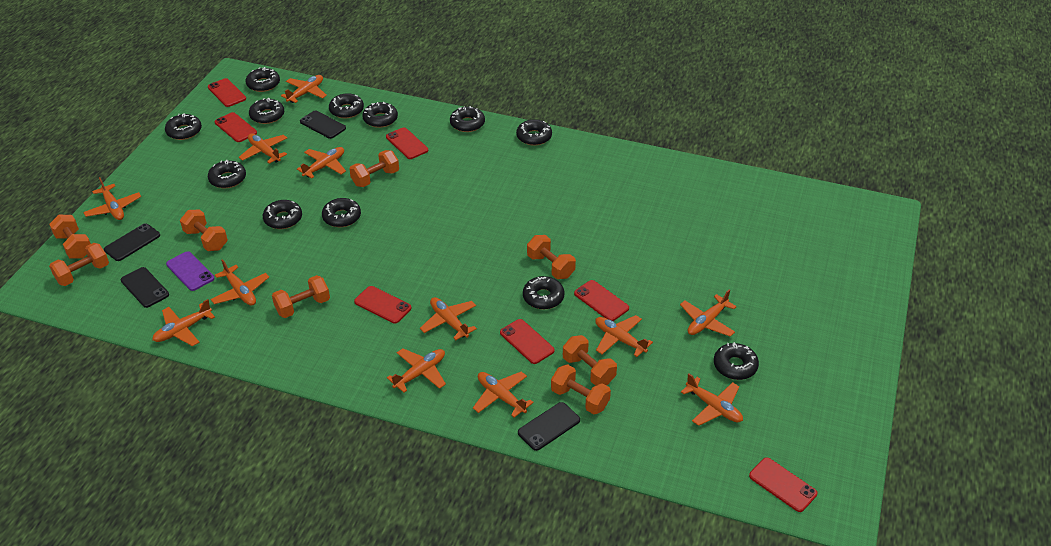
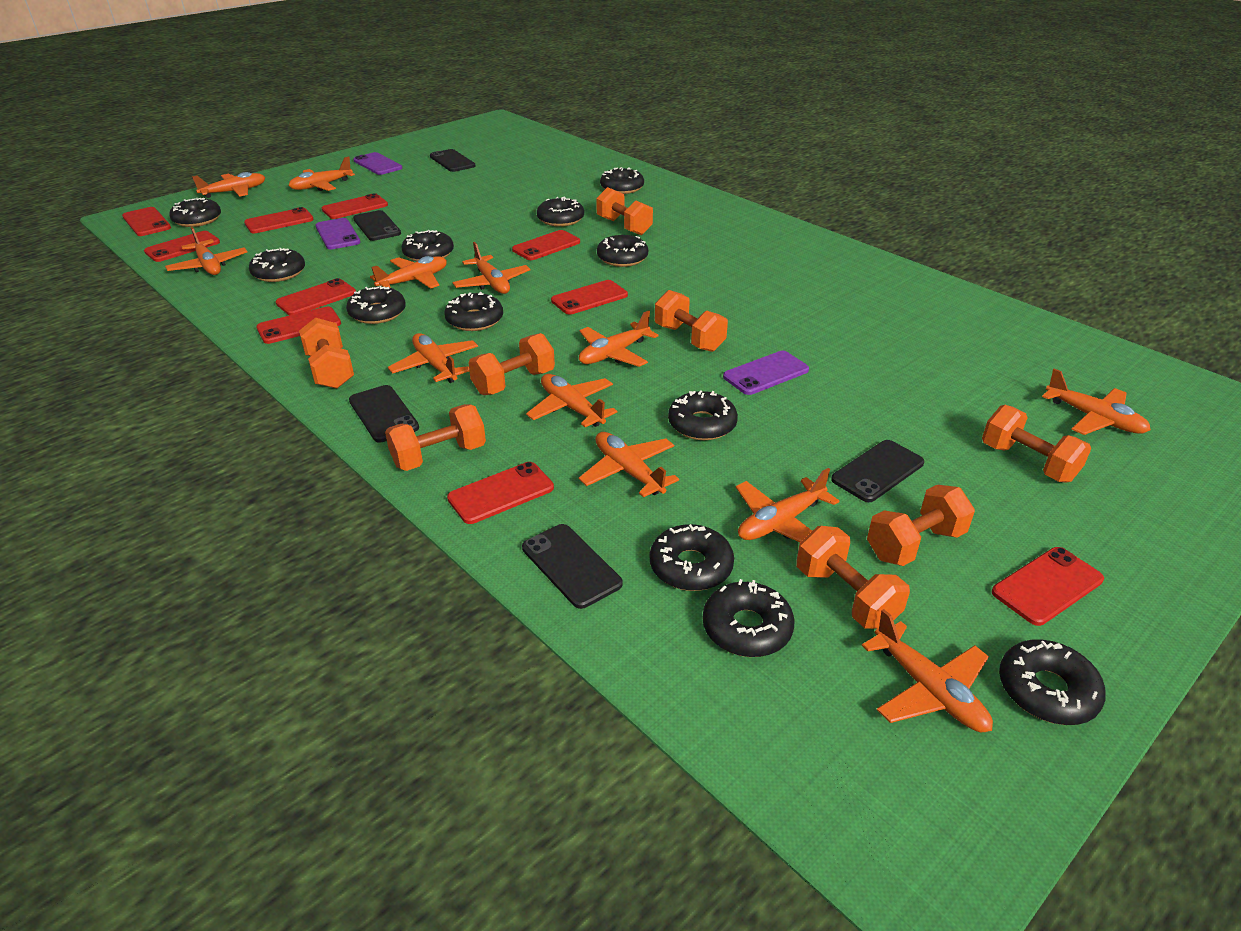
black phone: [104,224,160,261] [121,267,169,308] [300,111,346,139] [518,402,580,451] = 4 -> [349,385,419,443] [353,210,401,241] [430,149,476,172] [522,524,623,609] [831,440,924,502] = 5
purple phone: [166,251,214,291] = 1 -> [315,218,361,249] [353,152,402,175] [723,351,809,395] = 3
red phone: [208,78,246,107] [215,112,257,142] [354,286,411,324] [386,127,428,159] [500,319,555,364] [574,280,629,321] [749,457,817,512] = 7 -> [122,207,171,236] [144,231,220,262] [244,207,314,233] [256,307,341,344] [275,278,356,315] [322,193,388,219] [447,462,554,524] [512,230,580,260] [551,280,628,315] [992,547,1104,626] = 10

